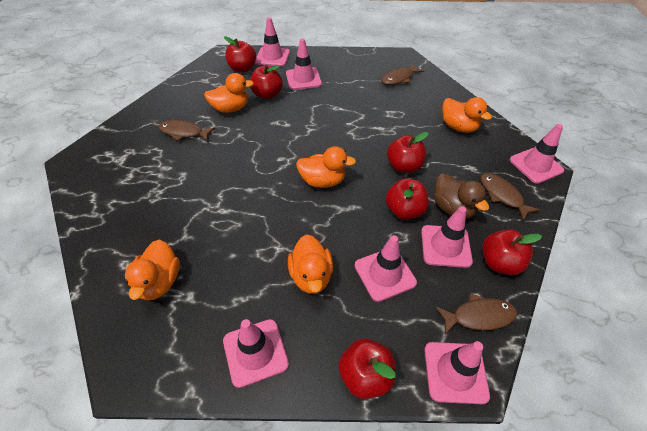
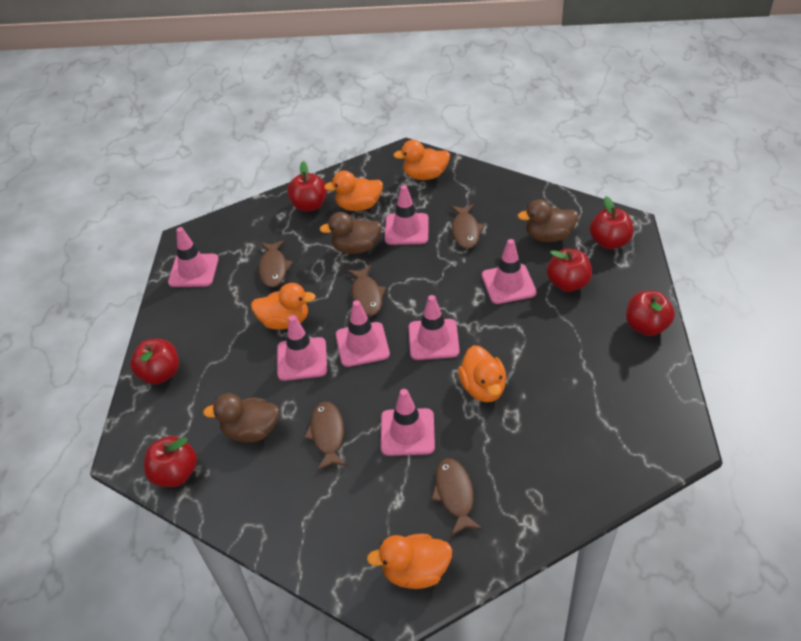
brown duck: [434,173,489,219] = 1 -> [203,393,279,442] [319,212,382,254] [518,199,578,242] = 3
brown fish: [158,120,216,141] [381,63,424,85] [435,294,517,334] [481,173,540,221] = 4 -> [259,240,293,287] [304,402,347,471] [347,265,386,316] [431,458,483,536] [451,204,485,249] = 5

